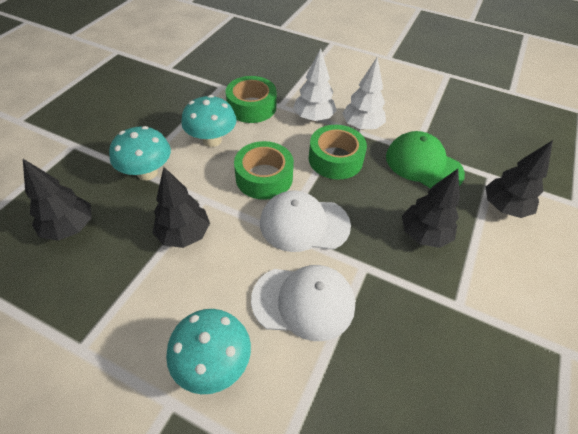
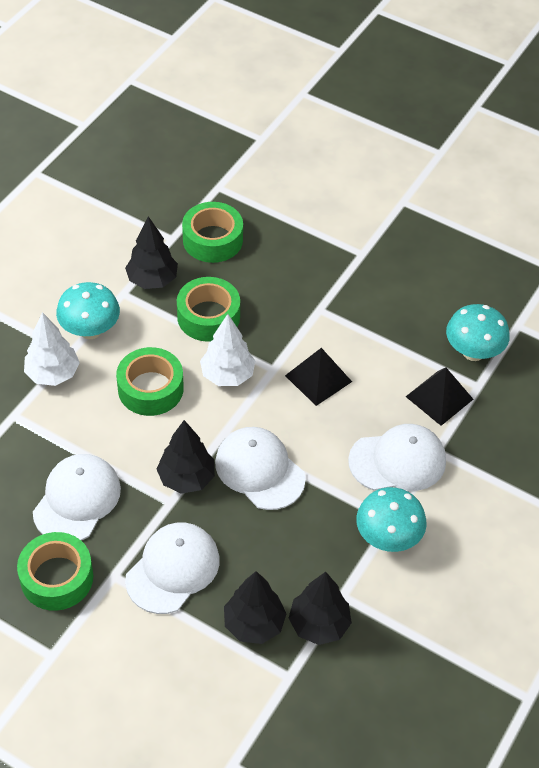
black pyramid: none = 0 -> [285,348,352,406] [406,367,473,426] = 2
green cap: [386,131,465,189] = 1 -> none = 0
green tape: [226,76,276,123] [234,141,294,200] [309,125,367,180] = 3 -> [17,532,93,611] [116,347,184,416] [177,277,240,342] [182,202,243,263] = 4
white cap: [251,265,355,341] [260,191,351,252] = 2 -> [33,454,121,541] [125,523,220,614] [215,427,306,510] [348,424,446,491] = 4

